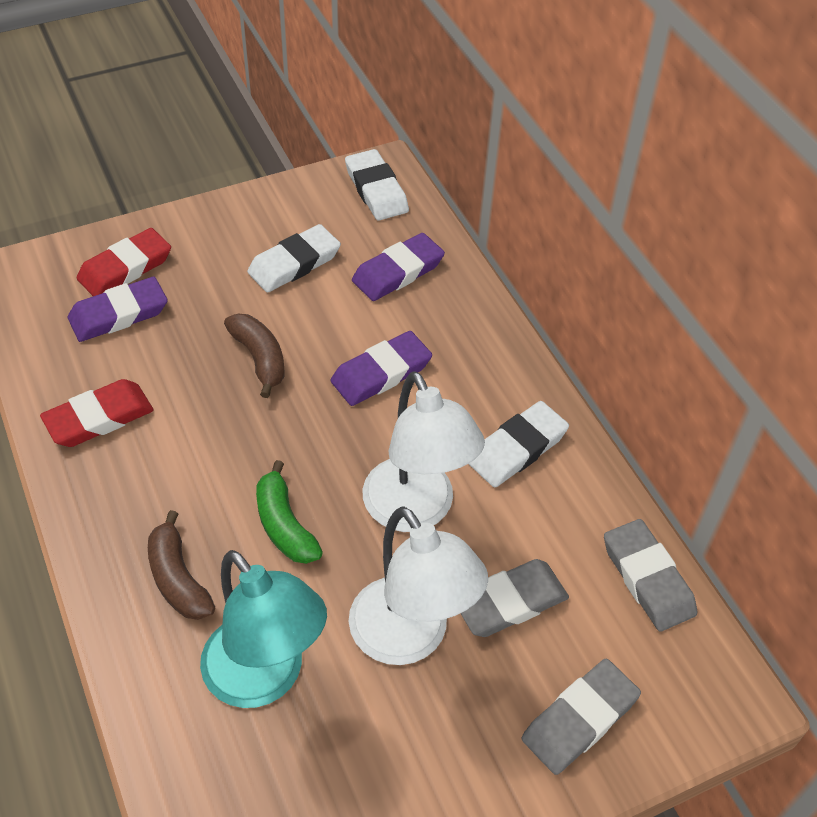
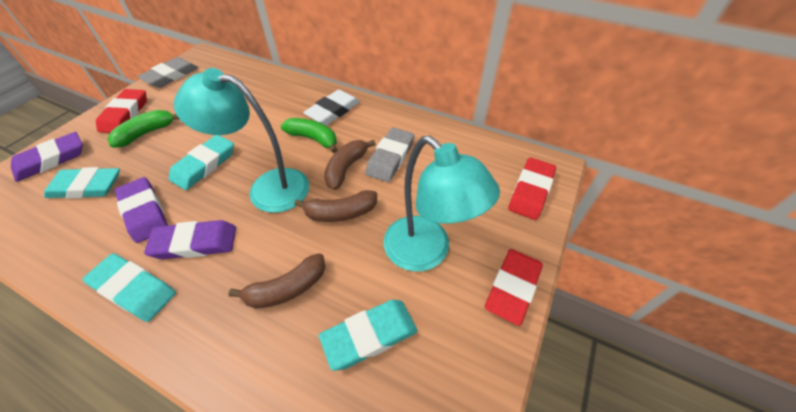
brown banana: [148,510,215,620] [224,314,285,398] = 2 -> [228,253,326,309] [295,190,377,222] [324,140,376,190] = 3
green banana: [256,460,323,564] = 1 -> [107,110,179,148] [281,118,337,153] = 2
grey eraser: [460,559,569,637] [521,658,641,775] [604,519,697,632] = 3 -> [137,57,198,88] [365,127,415,182] = 2
red eraser: [40,379,153,447] [77,228,171,296] = 2 -> [96,89,147,133] [485,249,543,326] [508,158,556,220] = 3
turquoise eraser: none = 0 -> [44,167,120,199] [82,253,176,322] [169,135,234,190] [319,300,418,371] = 4
turquoise lamp: [200,550,327,708] = 1 -> [174,68,309,213] [383,136,500,272] = 2
white eraser: [247,224,341,293] [345,149,409,220] [469,401,569,488] = 3 -> [303,90,360,125] = 1
white lamp: [349,506,488,665] [363,371,485,532] = 2 -> none = 0

